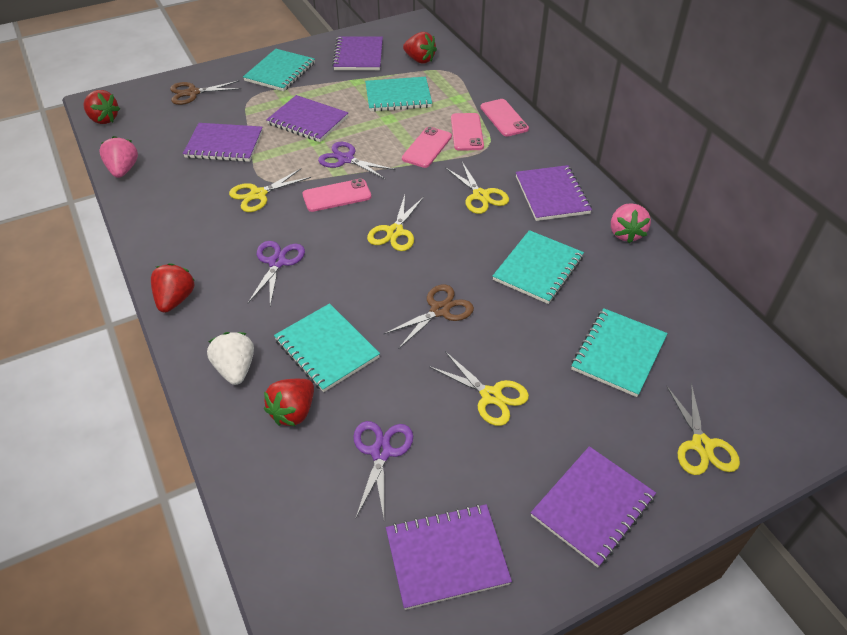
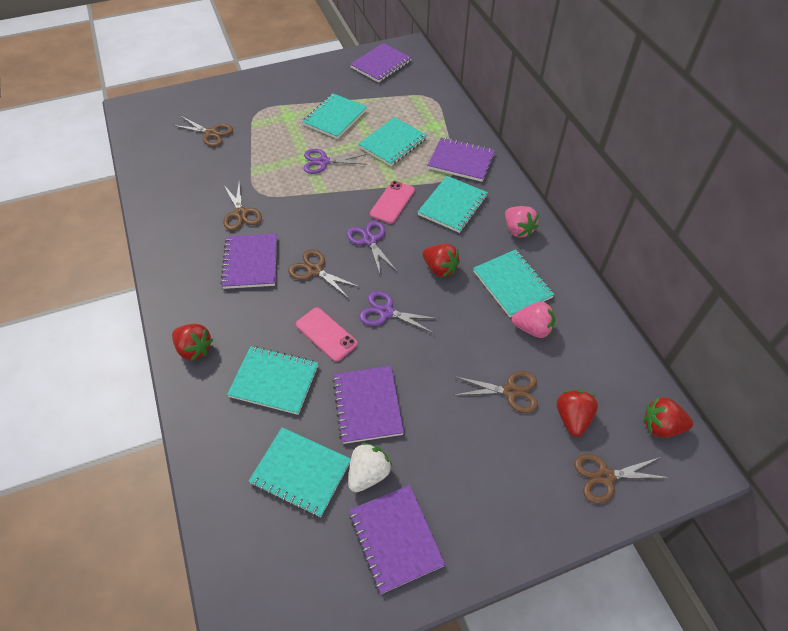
brown scissors: [170,81,241,105] [384,284,474,349] = 2 -> [172,116,233,147] [223,182,262,231] [288,249,360,298] [454,371,538,413] [574,454,671,504] = 5
pink phone: [302,179,371,212] [402,127,452,168] [451,113,484,151] [481,99,529,137] = 4 -> [296,308,358,362] [370,181,415,224] = 2
purple notebook: [183,123,263,162] [266,95,348,142] [332,36,383,70] [386,504,512,610] [516,165,592,221] [531,446,656,568] = 6 -> [220,234,277,289] [332,366,404,444] [349,485,445,594] [350,43,412,83] [427,137,495,182] = 5
turquoise notebook: [243,49,315,91] [274,303,380,392] [365,77,432,112] [493,230,584,304] [571,308,668,397] = 5 -> [227,346,318,415] [248,427,351,517] [302,93,367,139] [358,117,427,166] [418,176,488,233] [473,249,555,317] = 6
yellow scissors: [229,169,311,212] [367,195,424,251] [429,351,529,426] [445,162,509,214] [666,383,740,475] = 5 -> none = 0

